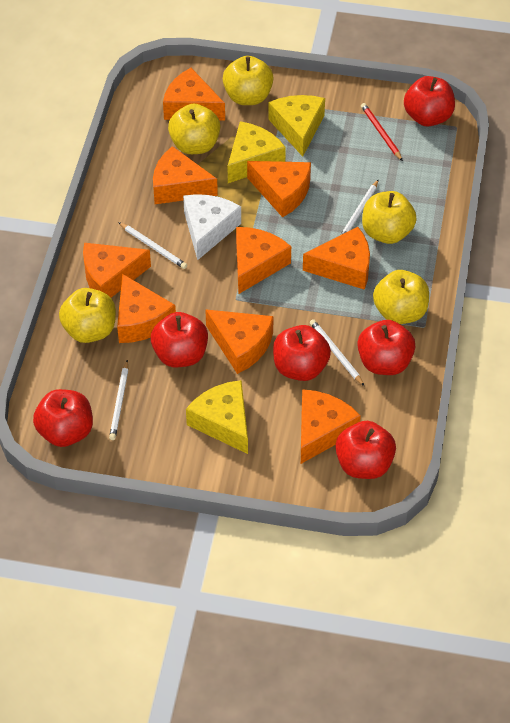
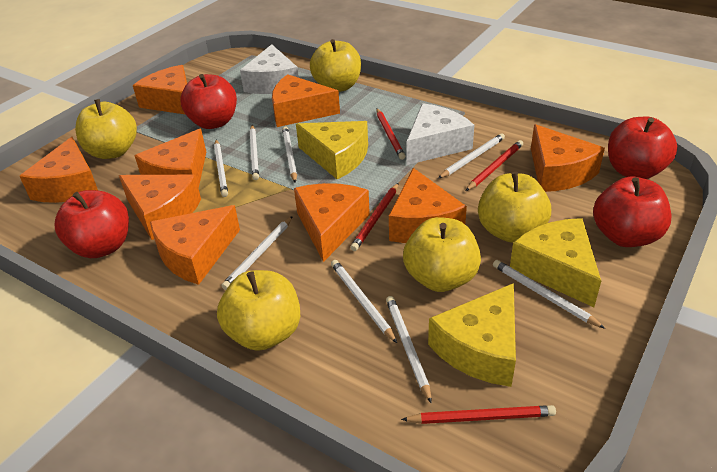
red apple: [33,389,93,447] [151,312,208,367] [273,325,331,381] [335,421,396,479] [357,320,415,375] [404,76,455,127] = 6 -> [54,190,129,258] [180,74,237,129] [593,177,671,247] [608,117,677,179] = 4
red pencil: [361,103,403,161] = 1 -> [350,183,398,251] [376,109,406,160] [401,405,556,424] [466,140,523,191] = 4
white cheese: [183,194,241,260] = 1 -> [240,44,299,94] [407,103,474,165] = 2
white pencil: [109,360,128,440] [118,222,187,269] [310,319,364,386] [341,179,379,235] = 4 -> [214,139,228,197] [221,216,293,290] [250,125,259,180] [282,127,297,183] [331,260,397,343] [386,296,432,404] [438,133,505,179] [493,260,605,329] = 8

